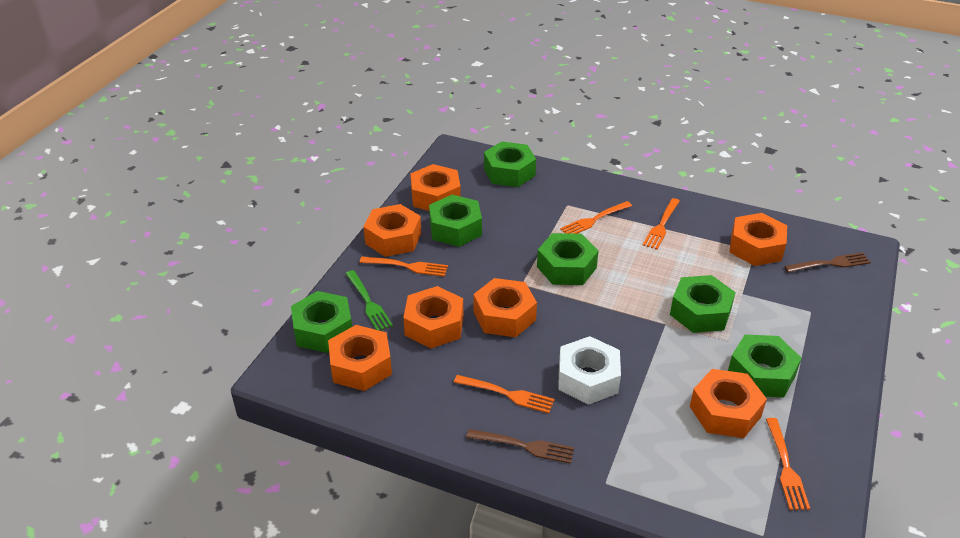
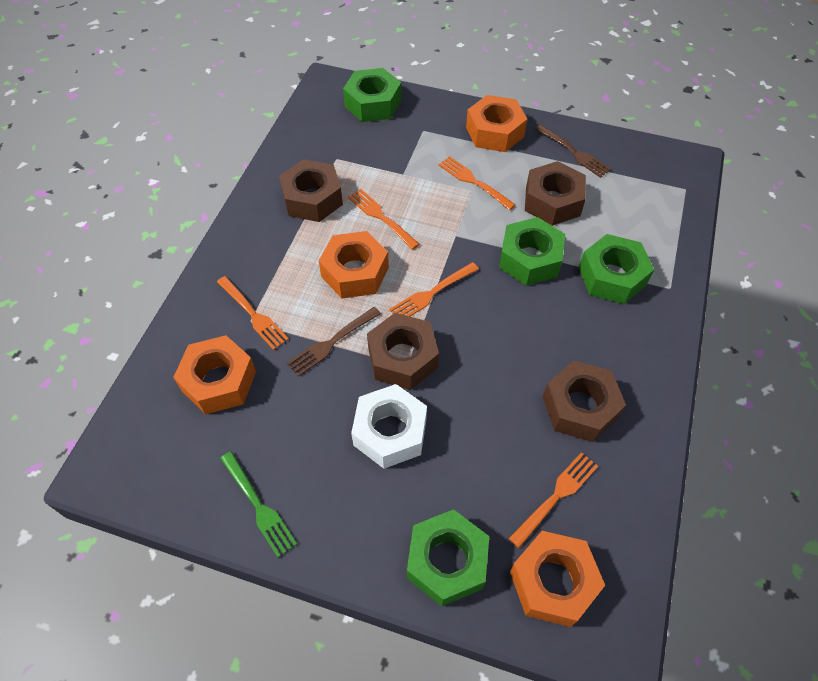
brown nut: none = 0 -> [279,159,343,222] [367,313,439,390] [525,161,586,226] [543,360,626,442] = 4
green nut: [291,291,352,353] [429,195,482,247] [484,141,536,187] [537,233,599,285] [670,275,736,333] [728,335,802,397] = 6 -> [343,68,401,122] [407,509,489,606] [499,217,565,286] [579,234,654,304] = 4
orange nut: [328,325,392,391] [364,204,421,257] [403,286,463,349] [410,164,461,211] [474,278,537,337] [690,369,767,438] [729,213,787,266] = 7 -> [173,335,256,414] [319,231,389,299] [466,95,527,152] [510,531,605,627] = 4

